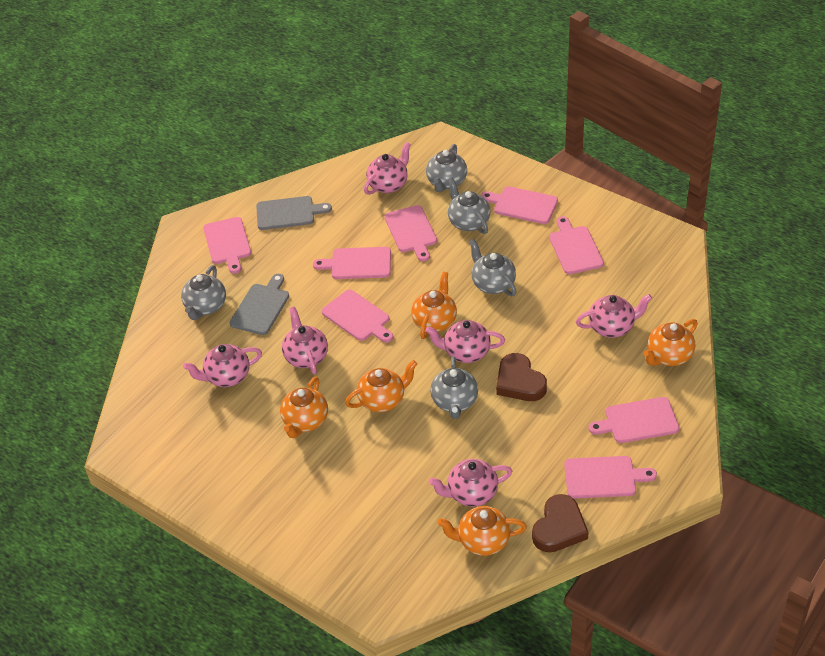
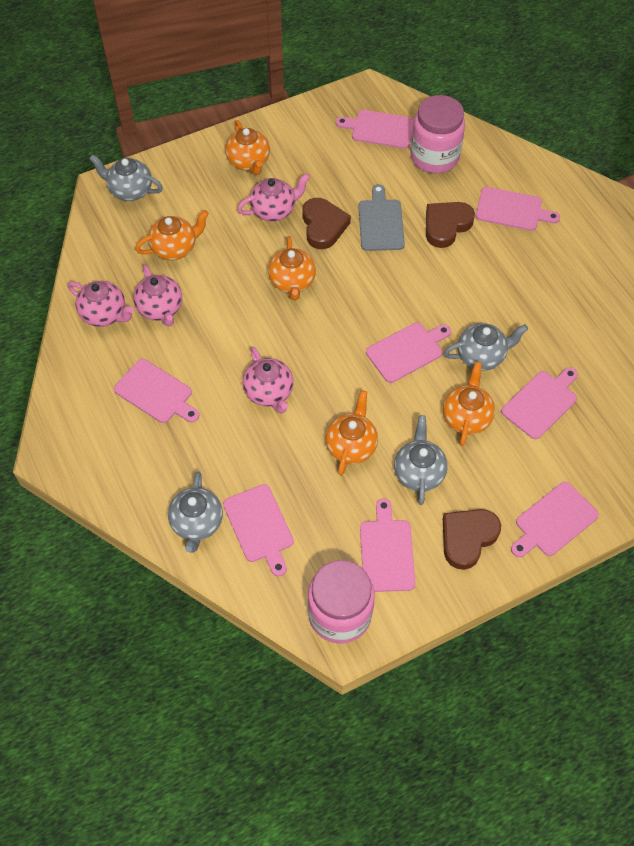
brown heart: [496,353,547,401] [532,494,588,552] = 2 -> [302,198,351,249] [426,202,475,248] [443,509,501,570] = 3
grey cutting board: [230,274,289,335] [256,196,332,230] = 2 -> [358,184,405,251] = 1
grey teapot: [181,265,226,320] [426,144,467,192] [430,356,478,419] [448,178,490,234] [469,239,516,296] = 5 -> [89,155,163,201] [168,471,223,553] [394,415,448,505] [444,323,528,371] = 4
pink jar: none = 0 -> [308,560,375,643] [410,95,465,173] = 2
pink teapot: [183,344,262,387] [282,307,328,375] [364,142,411,195] [425,320,505,363] [429,459,513,507] [576,294,652,338] = 6 -> [68,281,134,327] [133,265,182,326] [237,173,310,222] [243,347,294,414] = 4

